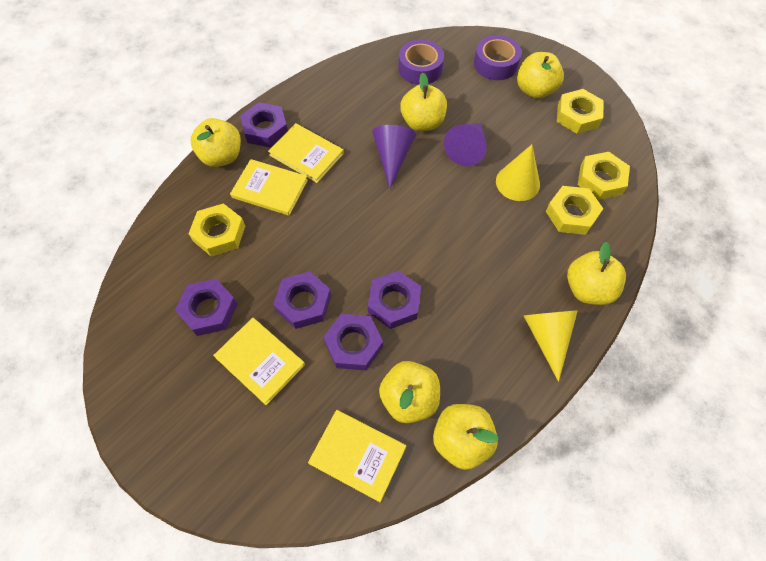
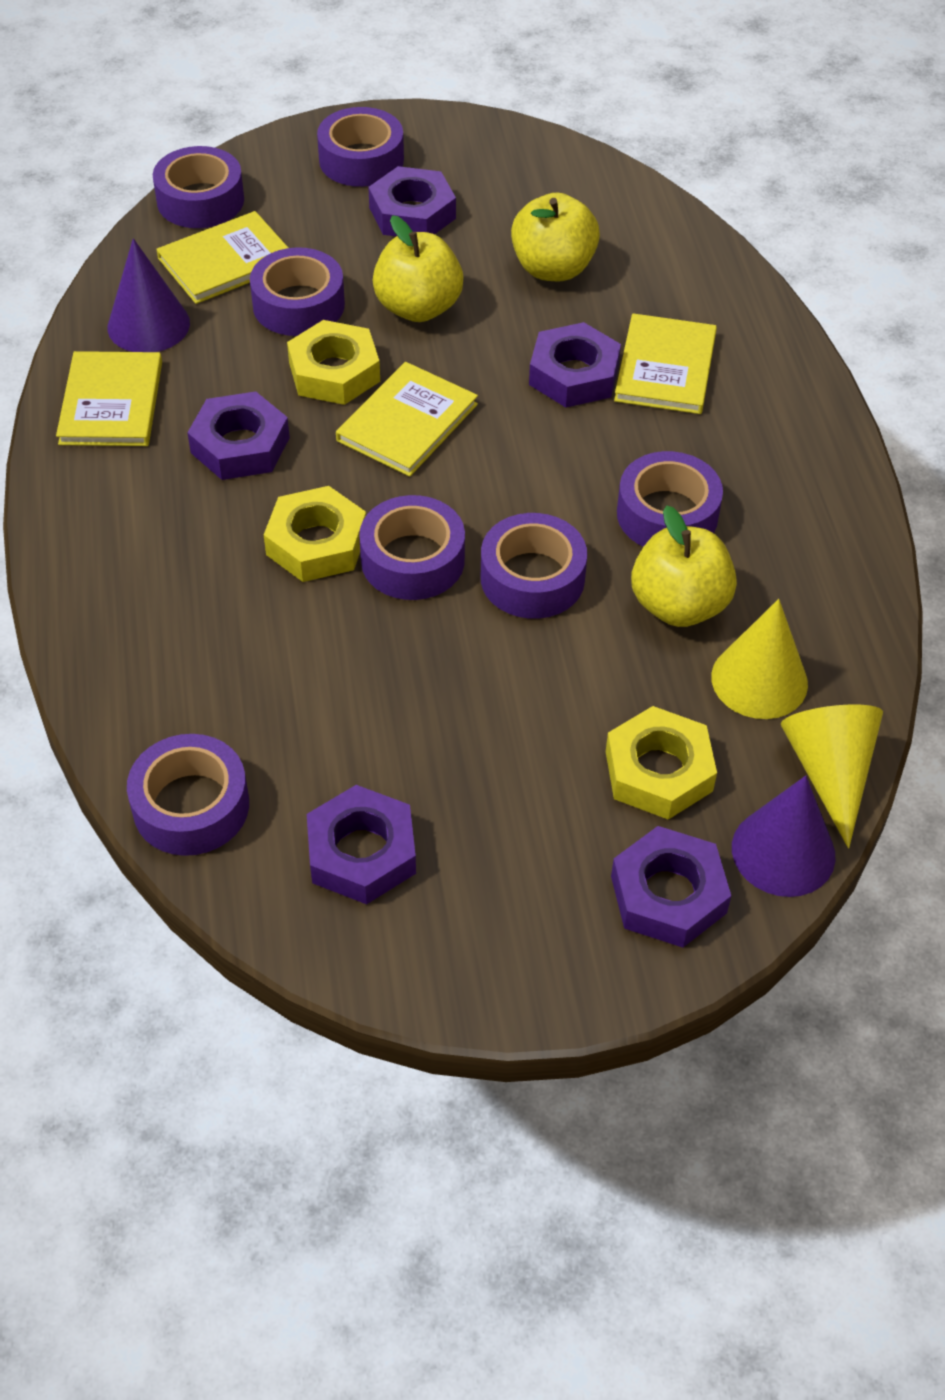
purple tape: [398,39,444,85] [474,35,522,80] = 2 -> [127,734,249,856] [153,146,244,228] [250,247,345,336] [317,107,404,187] [359,495,465,600] [481,513,587,619] [617,451,723,547] = 7
yellow apple: [191,118,241,167] [379,361,440,423] [400,73,447,131] [433,404,499,470] [517,52,564,99] [567,242,626,305] = 6 -> [373,215,464,322] [511,192,600,281] [631,505,737,627] = 3
yellow nut: [188,203,245,257] [545,186,603,235] [557,89,604,134] [578,152,630,200] = 4 -> [264,486,366,582] [287,320,380,405] [606,706,717,820] = 3

